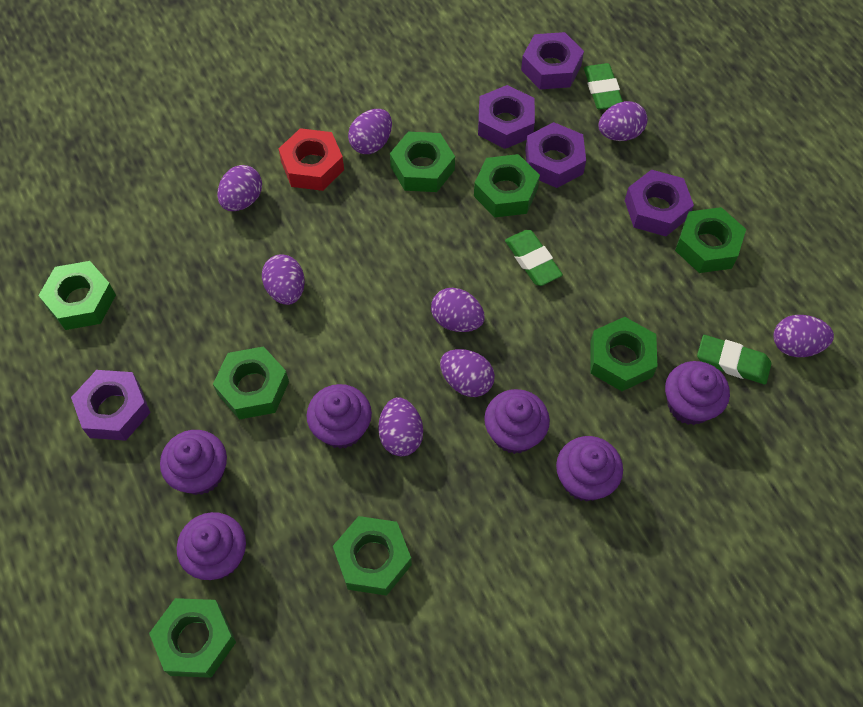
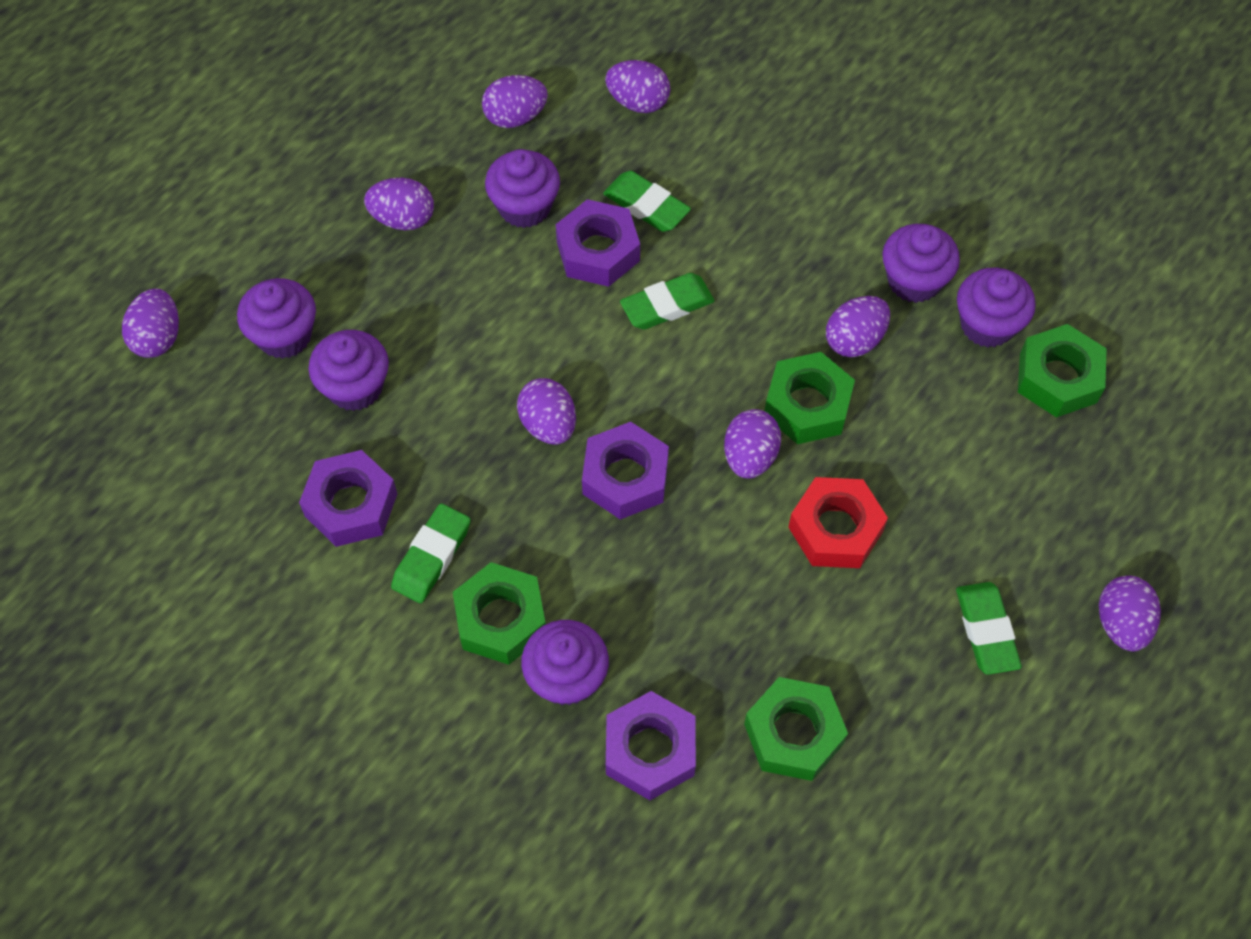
green eraser: [505,230,563,286] [584,63,623,110] [697,335,771,384] = 3 -> [391,503,470,603] [603,171,691,232] [620,273,714,329] [956,582,1022,675] = 4
green nut: [38,261,116,330] [149,598,236,678] [213,346,289,419] [333,516,412,596] [390,132,455,192] [474,154,540,218] [590,317,657,391] [675,207,746,273] = 8 -> [453,562,546,665] [744,677,848,781] [765,352,855,444] [1018,324,1107,417] = 4
purple nut: [71,370,151,441] [478,85,535,149] [521,32,584,90] [525,122,586,188] [625,169,694,236] = 5 -> [299,450,397,547] [556,199,640,287] [582,422,669,520] [606,691,696,800] = 4

